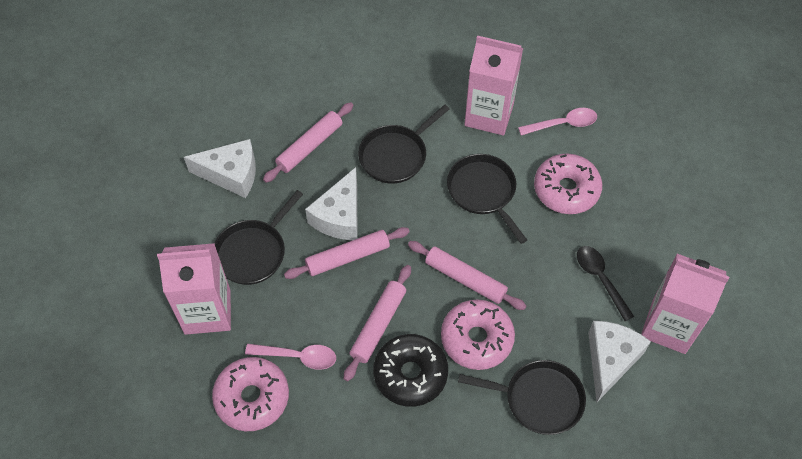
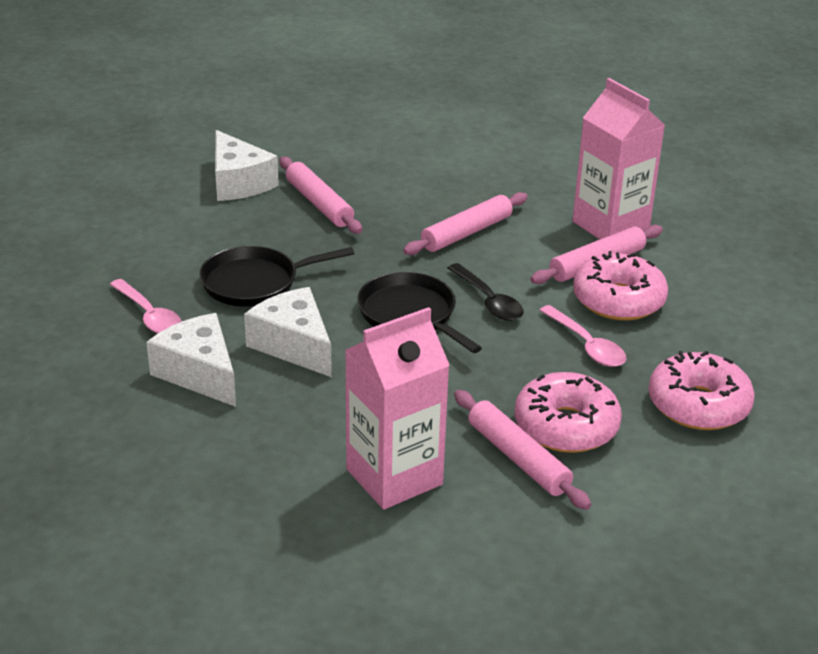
black donut: [373,334,448,407] = 1 -> none = 0
black pan: [215,190,303,285] [358,105,450,183] [447,154,527,244] [458,360,586,435] = 4 -> [199,246,354,307] [357,272,482,353] = 2
pink carton: [157,243,231,335] [464,35,523,135] [641,254,729,354] = 3 -> [345,307,450,510] [572,78,665,239] = 2

